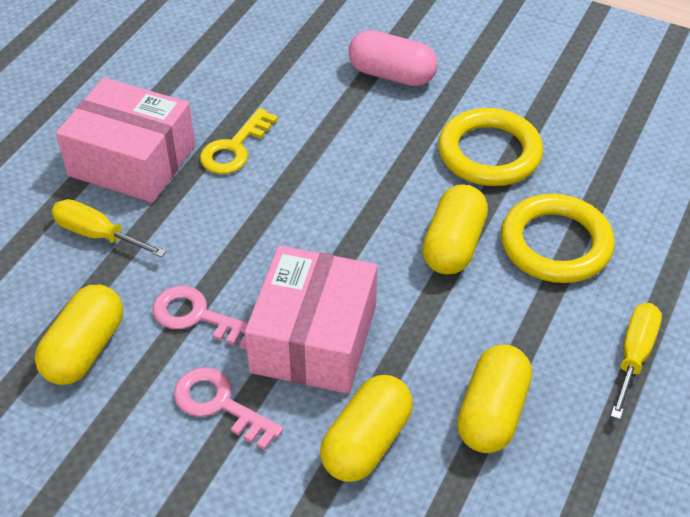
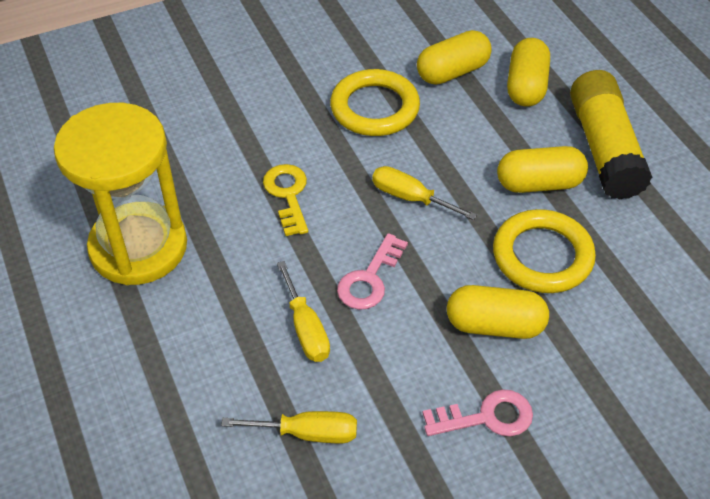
pink box: [56,78,195,203] [245,245,377,394] = 2 -> none = 0
pink capsule: [348,30,438,86] = 1 -> none = 0
yellow glue stick: none = 0 -> [570,70,652,200] = 1
yellow hourglass: none = 0 -> [54,103,187,285] = 1
yellow screwdriver: [52,199,166,257] [611,303,662,420] = 2 -> [221,411,357,443] [277,261,330,362] [372,166,477,220] = 3

